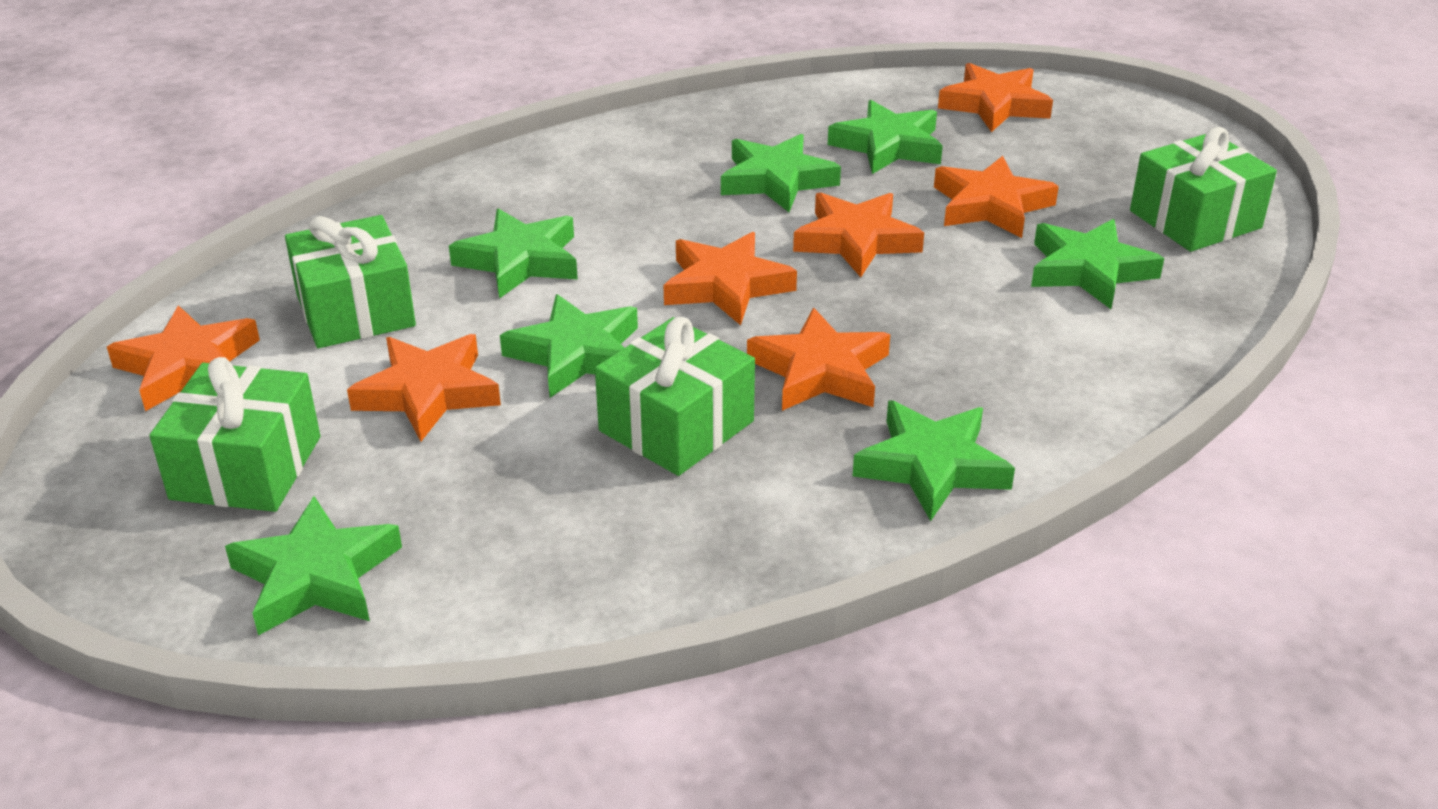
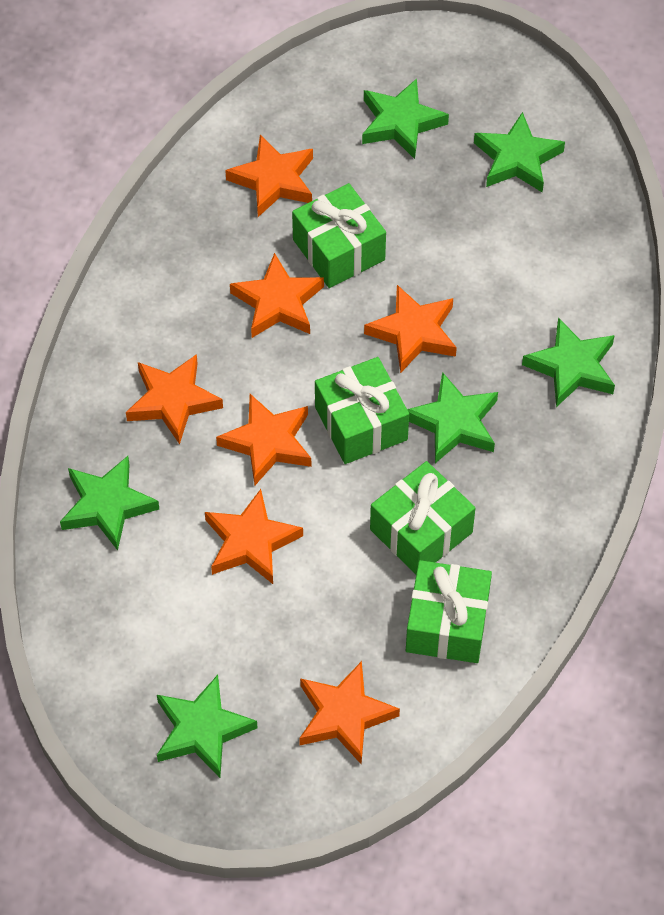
green star: [225,496,402,636] [449,208,578,299] [500,294,638,398] [721,134,841,212] [828,100,943,174] [853,400,1015,521] [1031,219,1164,309] = 7 -> [60,456,159,551] [157,675,258,778] [362,78,449,159] [407,372,498,463] [474,112,565,193] [522,317,615,407] = 6

